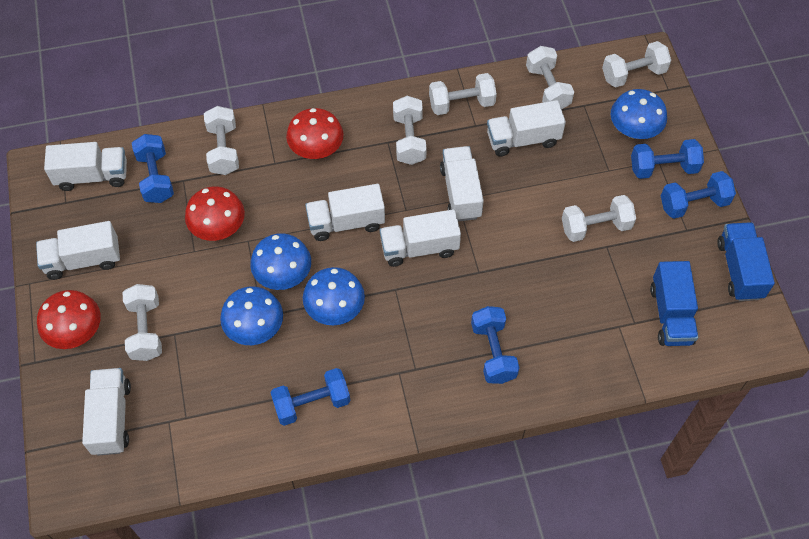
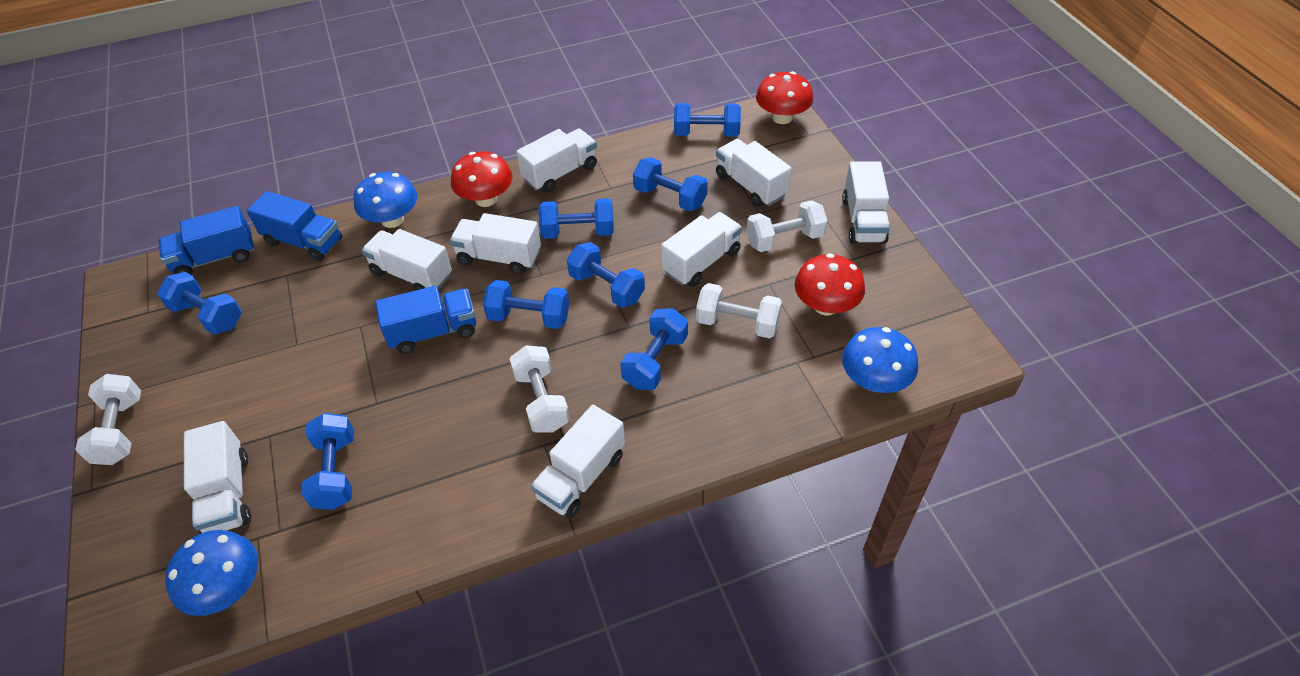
blue dumbbell: [132,134,174,203] [270,368,350,426] [471,306,519,384] [631,139,704,179] [661,171,736,219] = 5 -> [157,272,242,335] [301,413,354,510] [483,280,569,329] [538,198,614,239] [567,242,645,308] [620,308,688,390] [633,157,708,211] [674,103,741,136] = 8
blue mushroom: [220,286,283,345] [250,233,311,290] [303,267,365,325] [611,89,667,139] = 4 -> [165,530,258,616] [354,172,417,228] [842,327,918,393] = 3
blue truck: [650,261,698,346] [717,222,775,301] = 2 -> [159,206,255,275] [247,191,342,261] [375,286,476,354] = 3
white dumbbell: [122,284,162,361] [204,106,239,175] [393,96,427,165] [429,73,497,115] [526,46,574,110] [562,195,636,242] [602,41,671,88] = 7 -> [75,374,141,465] [509,346,570,433] [696,283,782,338] [747,200,827,252] = 4
white truck: [36,221,120,280] [44,142,127,191] [82,368,131,456] [305,184,385,241] [380,209,461,267] [440,146,484,222] [487,100,566,157] = 7 -> [184,421,251,534] [362,229,452,290] [450,213,541,274] [516,129,597,193] [531,405,625,518] [661,212,742,287] [716,139,792,207] [842,161,890,244] = 8

